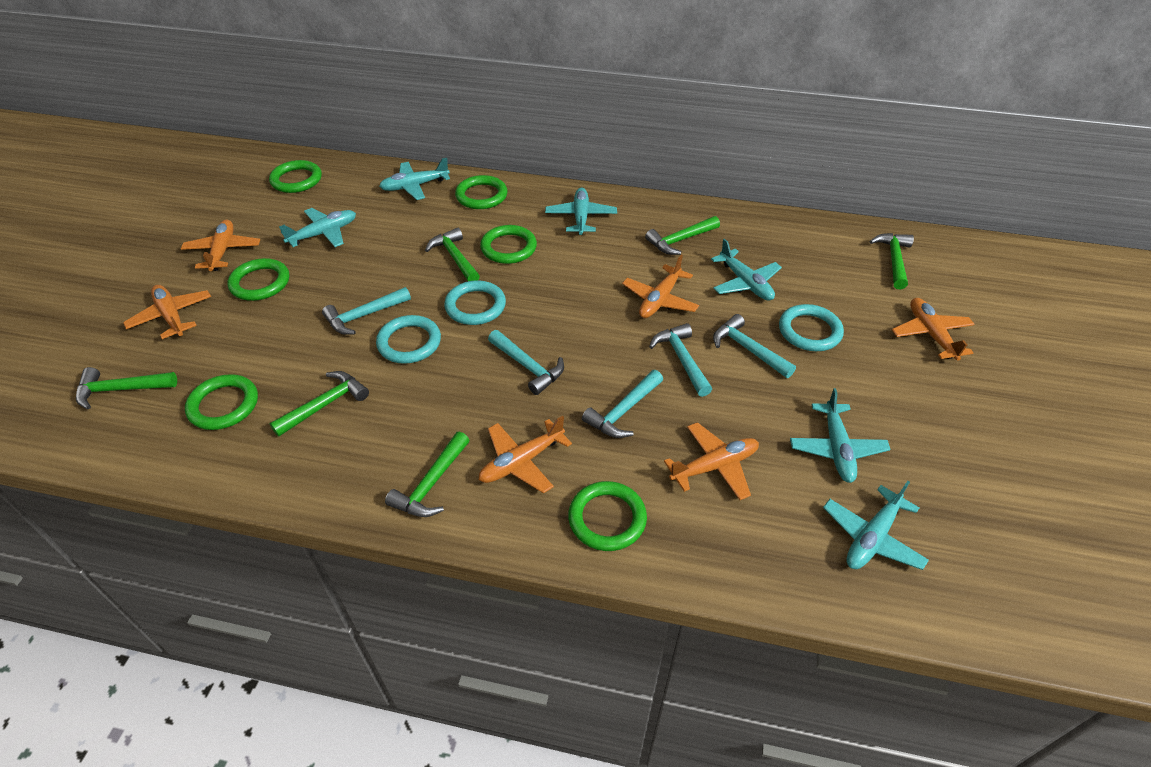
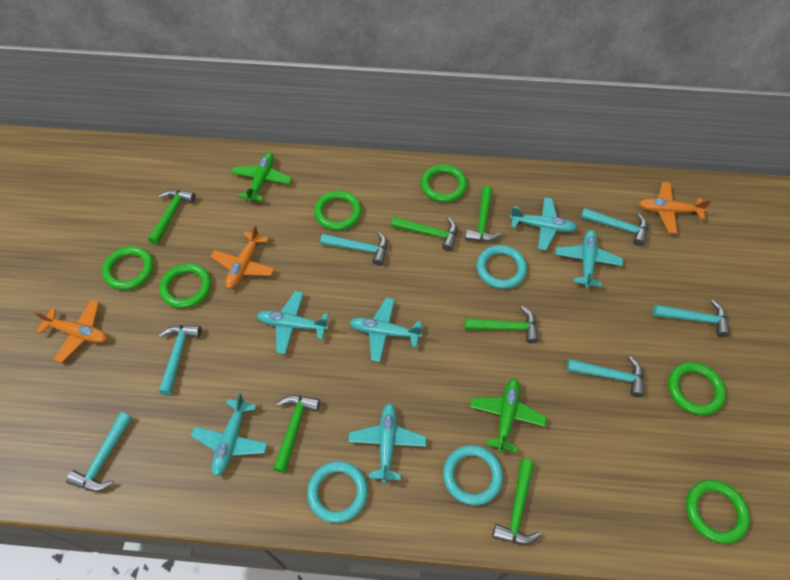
green plane: none = 0 -> [231,152,292,202] [470,378,547,453] = 2
orange plane: [123,285,211,339] [181,220,260,271] [479,416,572,494] [622,255,699,318] [664,422,759,500] [892,298,975,361] = 6 -> [34,300,107,363] [211,225,275,289] [639,182,712,234] = 3
turquoise hammer: [322,287,411,335] [488,330,564,395] [582,370,663,438] [649,323,712,397] [713,314,796,378] = 5 -> [66,412,132,492] [159,325,202,395] [320,232,387,266] [567,356,644,397] [581,208,648,246] [653,299,730,337] = 6

